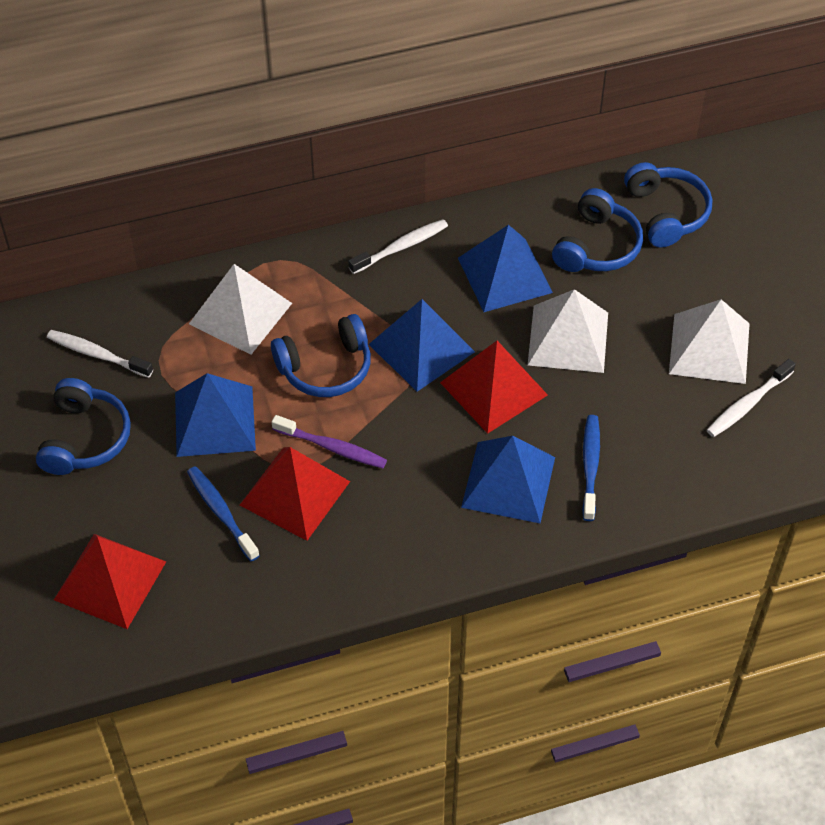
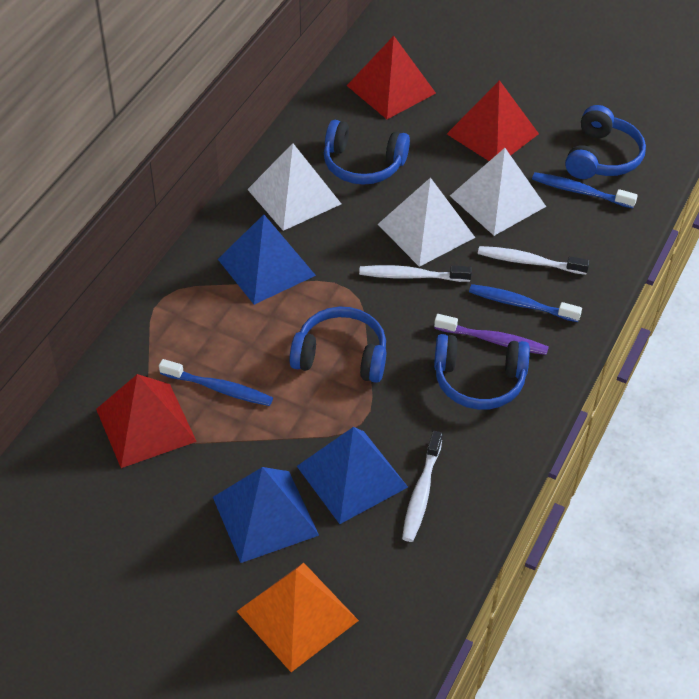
blue pyramid: [175,373,256,457] [368,299,475,392] [458,225,553,312] [461,436,555,523] = 4 -> [213,467,319,563] [218,214,316,305] [297,427,408,524] = 3
blue toothbrush: [187,466,260,561] [582,415,600,521] = 2 -> [159,359,273,406] [469,284,582,322] [532,172,638,208] = 3
orange pyramid: none = 0 -> [237,563,359,672] = 1

